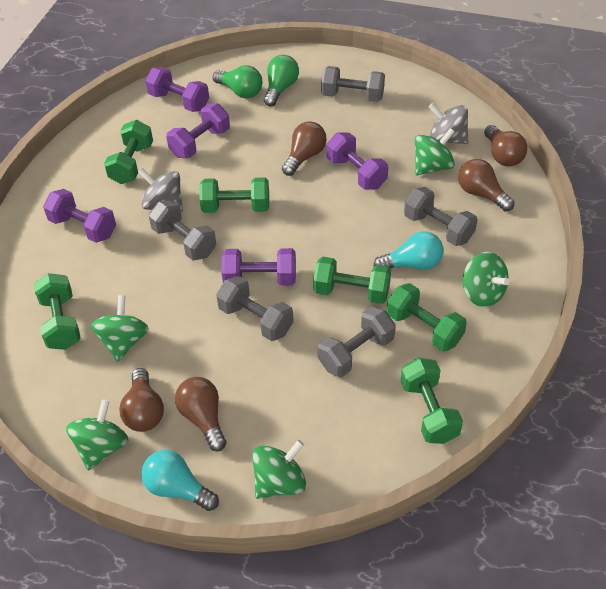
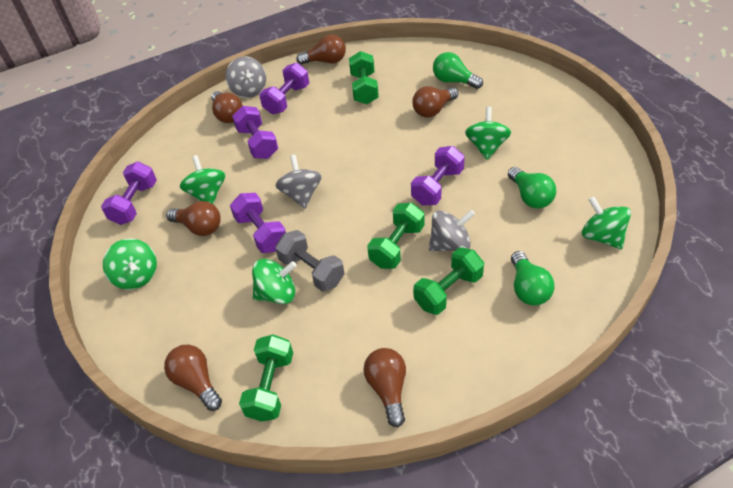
brown light bulb: [119,368,164,432] [175,377,226,451] [282,121,327,176] [458,159,514,212] [484,125,528,167] = 5 -> [164,345,222,411] [166,201,221,236] [211,91,242,123] [296,35,346,65] [363,348,406,427] [412,86,458,118] = 6
green dumbbell: [34,273,81,350] [104,120,153,184] [199,178,269,213] [313,257,391,304] [387,283,467,351] [401,358,463,444] = 6 -> [239,334,293,422] [349,51,379,104] [367,203,424,269] [413,247,484,315] = 4
green light bulb: [213,65,262,98] [264,55,299,106] = 2 -> [433,52,483,89] [508,167,556,209] [511,251,555,306] = 3
grey dumbbell: [149,200,217,260] [216,276,294,341] [318,307,396,377] [321,66,385,102] [404,187,478,246] = 5 -> [275,230,345,292] = 1
grey spinning top: [138,168,183,212] [429,103,469,144] = 2 -> [226,56,266,98] [275,155,322,209] [429,210,475,251] = 3
turquoise light bulb: [141,450,219,511] [374,231,443,270] = 2 -> none = 0

